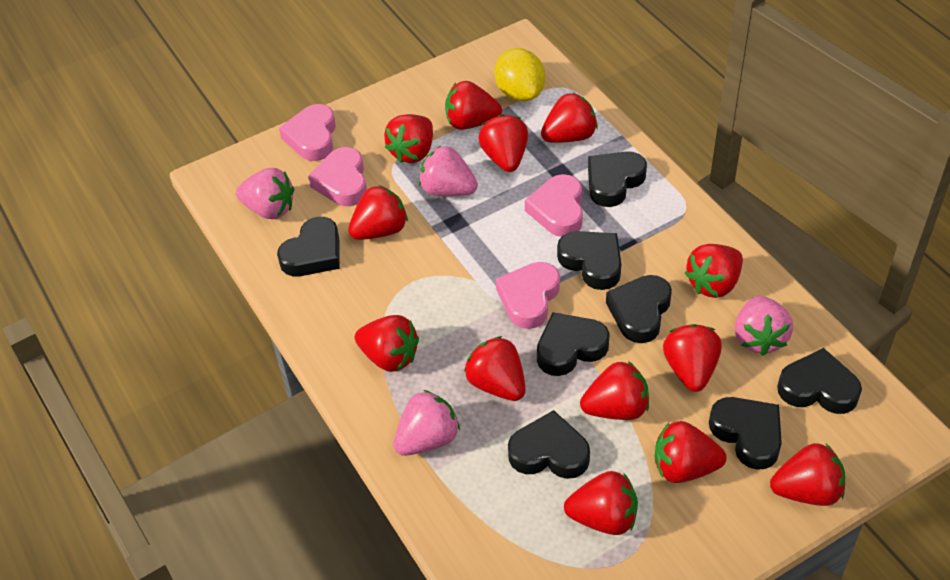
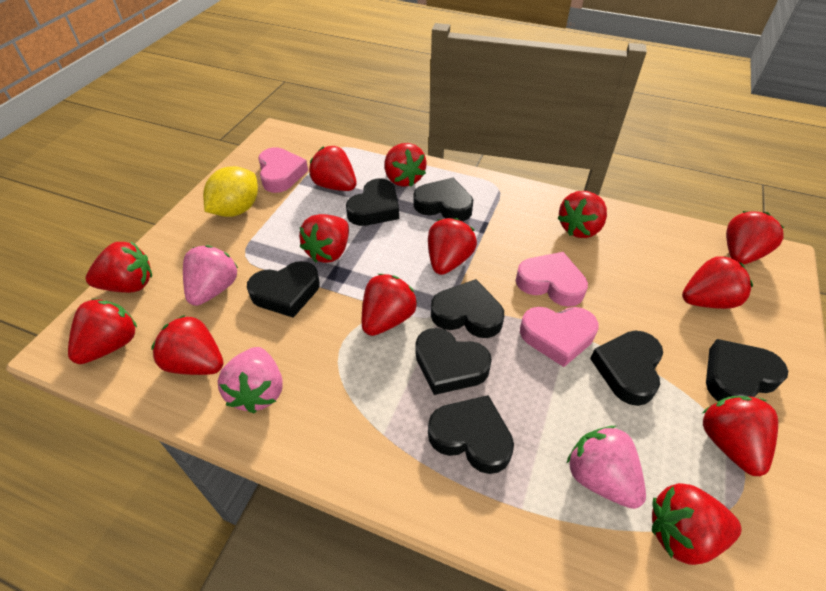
pink heart: [279,104,336,161] [308,147,367,206] [496,262,560,329] [525,174,583,237] = 4 -> [258,147,308,193] [516,252,588,307] [520,307,599,367] = 3
pink strawberry: [236,168,294,219] [393,390,460,456] [419,146,478,196] [734,296,793,356] = 4 -> [183,245,238,306] [218,347,283,413] [567,426,646,509] = 3

